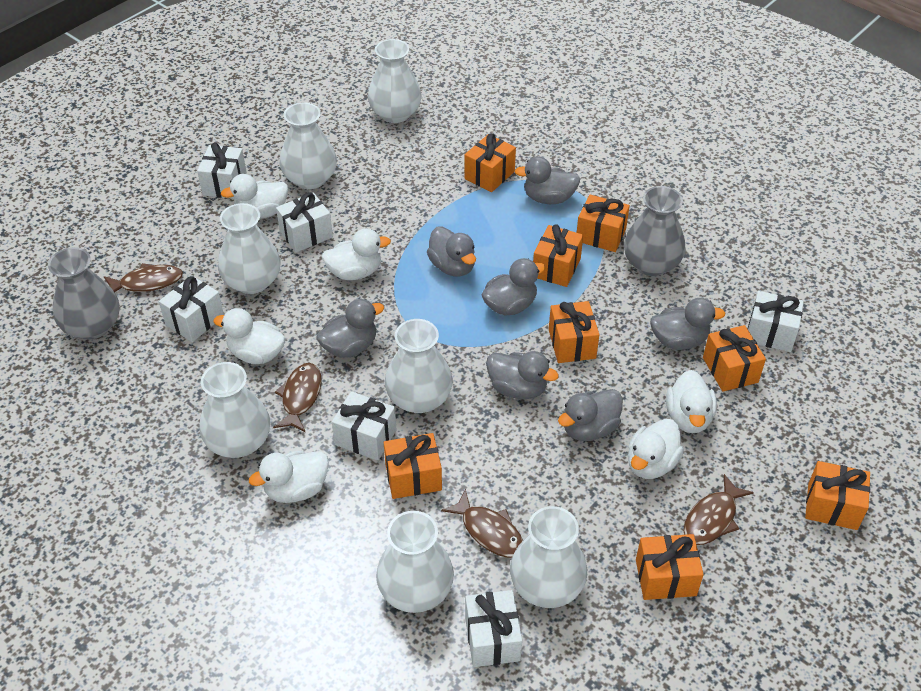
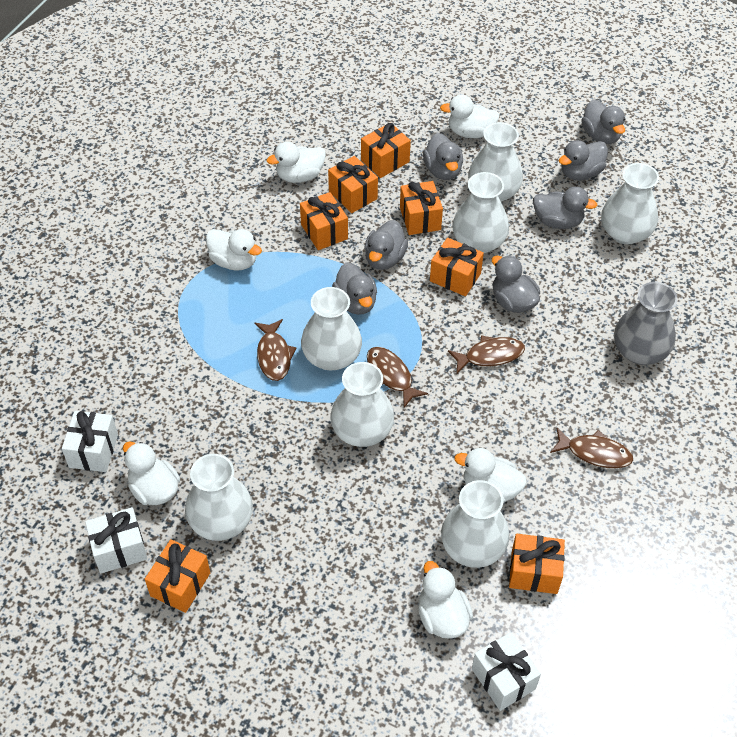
grey vase: [48,247,120,340] [624,186,685,276] = 2 -> [614,282,678,365] = 1
orange gift: [384,433,442,499] [464,133,516,192] [533,224,583,287] [549,301,599,363] [577,194,630,252] [636,534,704,600] [703,325,766,392] [805,461,870,530] = 8 -> [145,539,210,613] [300,192,348,250] [328,156,378,213] [361,123,411,178] [400,181,443,235] [430,238,484,296] [509,534,565,594] = 7
white gift: [159,275,224,342] [197,143,247,199] [276,192,333,253] [332,391,396,461] [465,590,522,667] [748,291,804,352] = 6 -> [62,411,118,472] [85,507,147,573] [472,632,541,711] = 3

